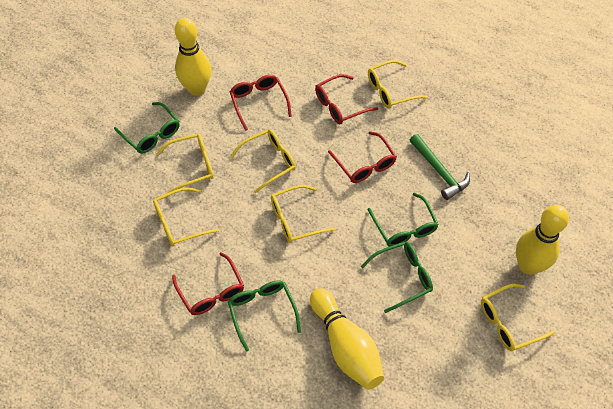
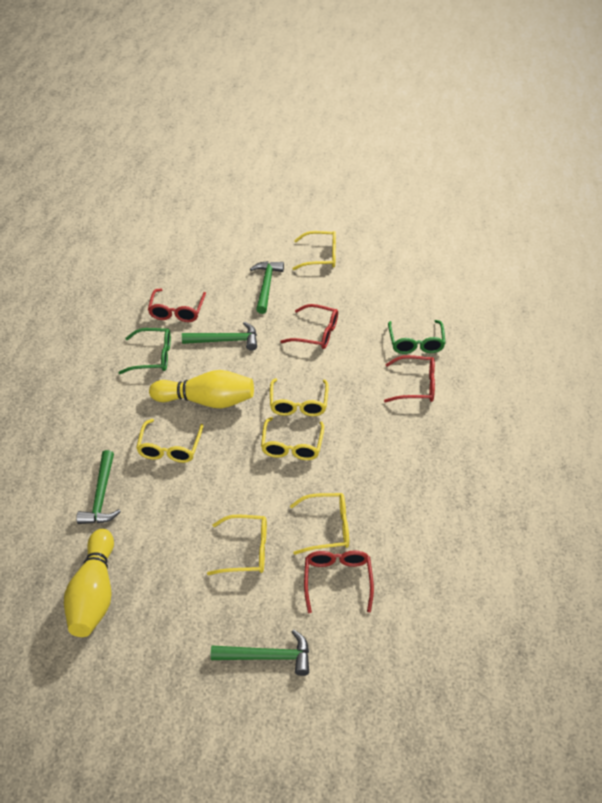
green glasses: [114,102,180,154] [228,280,301,352] [361,241,433,313] [368,193,439,247] = 4 -> [119,328,171,374] [388,320,446,354] = 2
green hammer: [410,134,470,200] = 1 -> [76,450,121,524] [182,322,257,351] [211,629,309,676] [250,261,284,314] = 4
yellow bowling pin: [175,18,211,96] [310,288,384,390] [516,205,569,275] = 3 -> [64,529,114,637] [149,370,254,408] = 2

